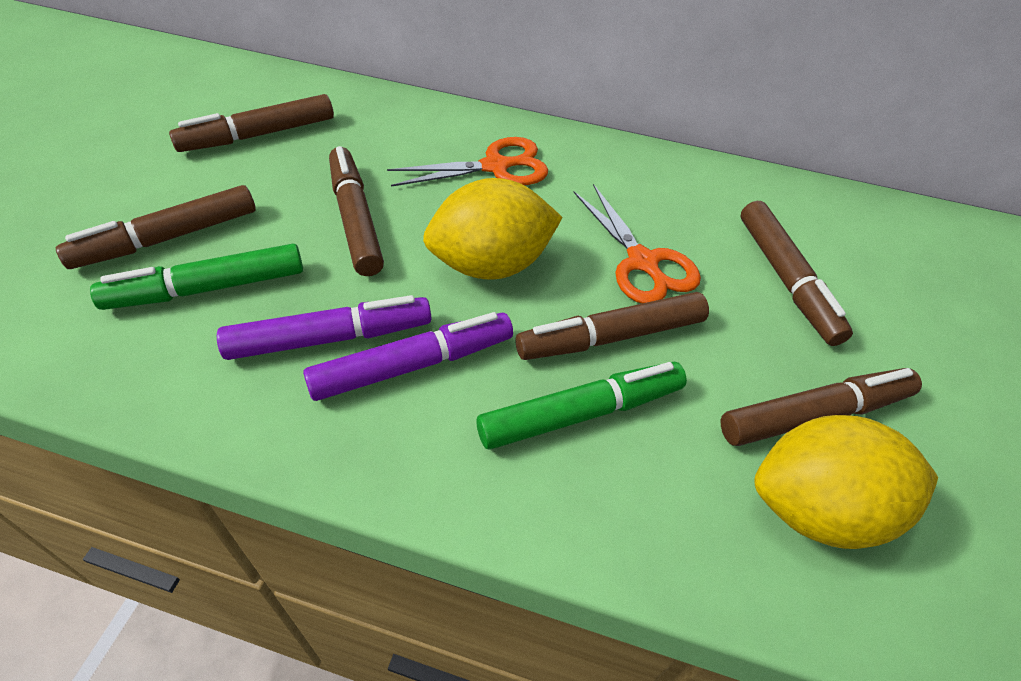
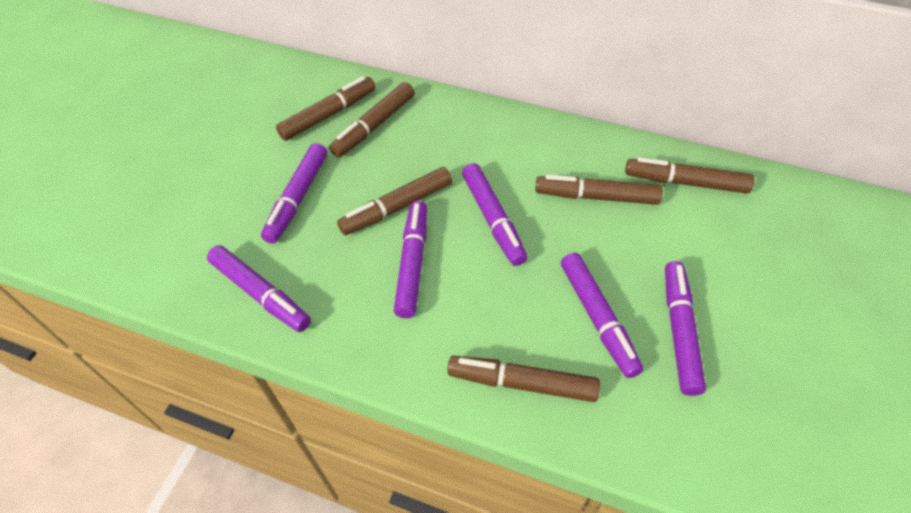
green marker: [90,244,303,310] [476,362,687,450] = 2 -> none = 0
orange scissors: [387,137,548,187] [573,184,701,304] = 2 -> none = 0
purple marker: [217,295,431,360] [303,312,513,401] = 2 -> [207,245,311,332] [261,143,327,244] [394,201,427,318] [462,163,527,266] [561,253,643,378] [665,261,706,396] = 6
yellow lemon: [423,178,563,280] [754,415,938,549] = 2 -> none = 0

